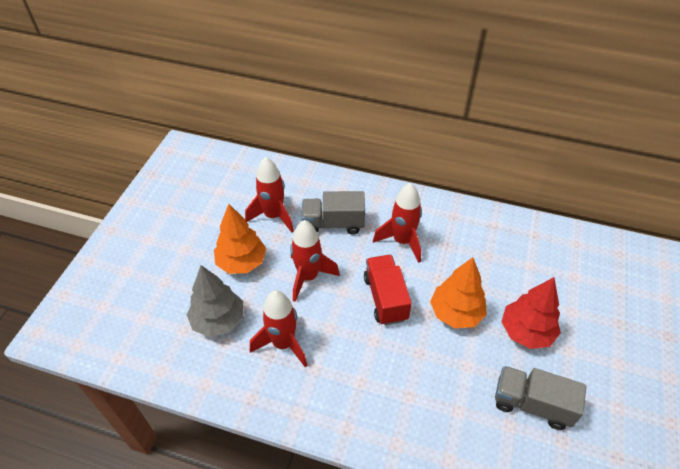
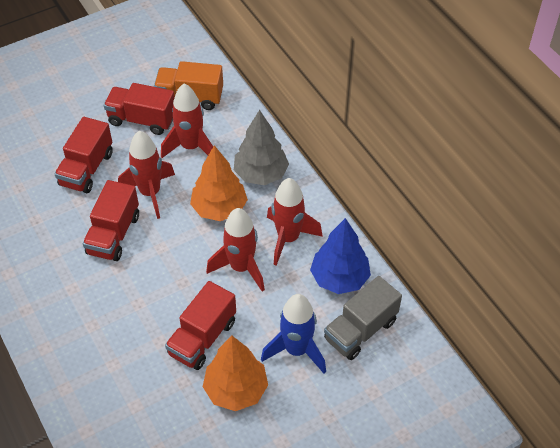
blue rocket: none = 0 -> [261,294,326,374] = 1
blue tree: none = 0 -> [310,218,371,294] = 1
grey truck: [302,191,365,235] [495,366,587,430] = 2 -> [324,276,402,360] = 1
orange truck: none = 0 -> [154,61,223,110] = 1
red tree: [502,277,561,349] = 1 -> none = 0
red truck: [364,255,412,325] = 1 -> [55,117,113,193] [83,180,139,261] [104,83,175,135] [165,281,236,370] = 4

